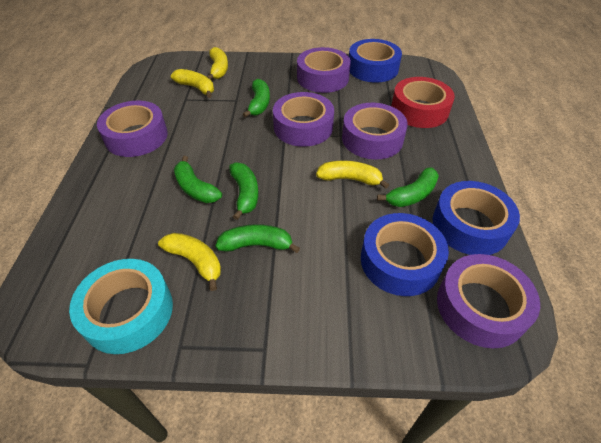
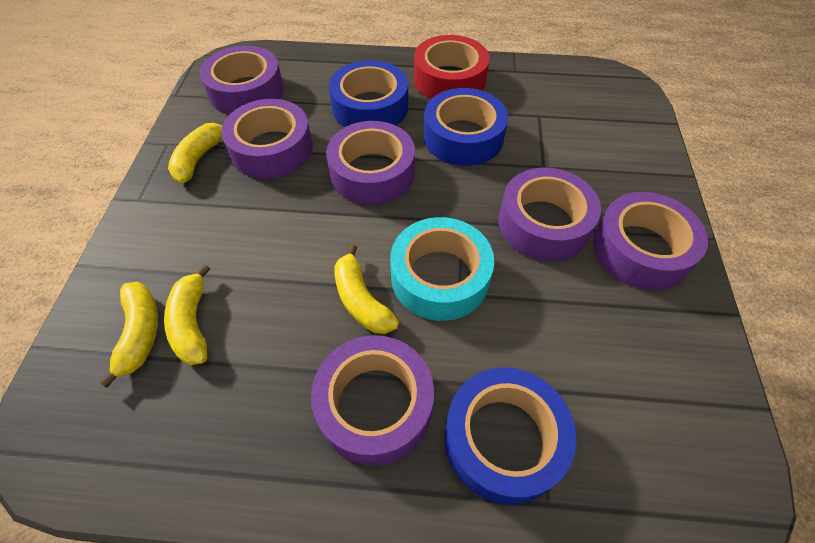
green banana: [174,156,222,203] [215,224,300,253] [229,162,259,220] [243,79,270,118] [377,167,439,207] = 5 -> none = 0
purple tape: [97,101,168,157] [273,92,334,147] [297,47,351,93] [342,103,408,159] [437,254,540,348] = 5 -> [200,45,284,115] [221,99,313,179] [311,335,434,466] [326,121,415,205] [498,167,601,261] [593,192,708,290] = 6

